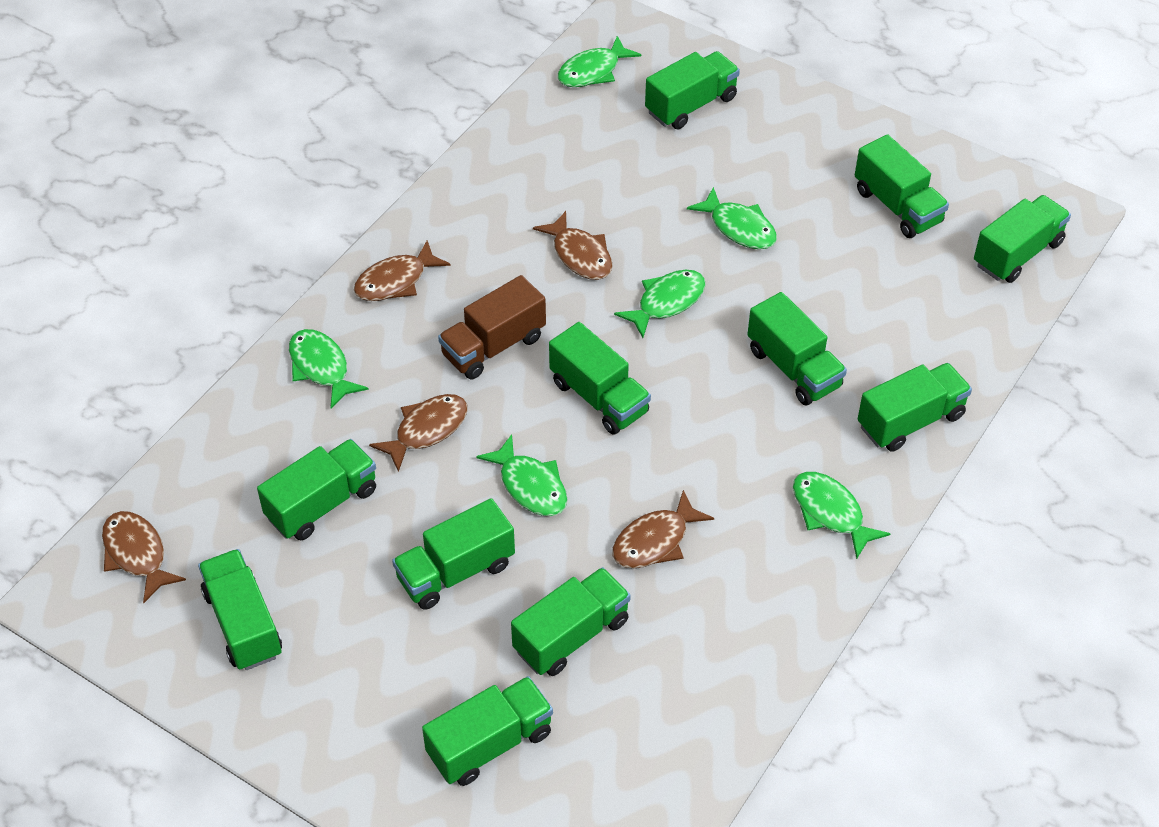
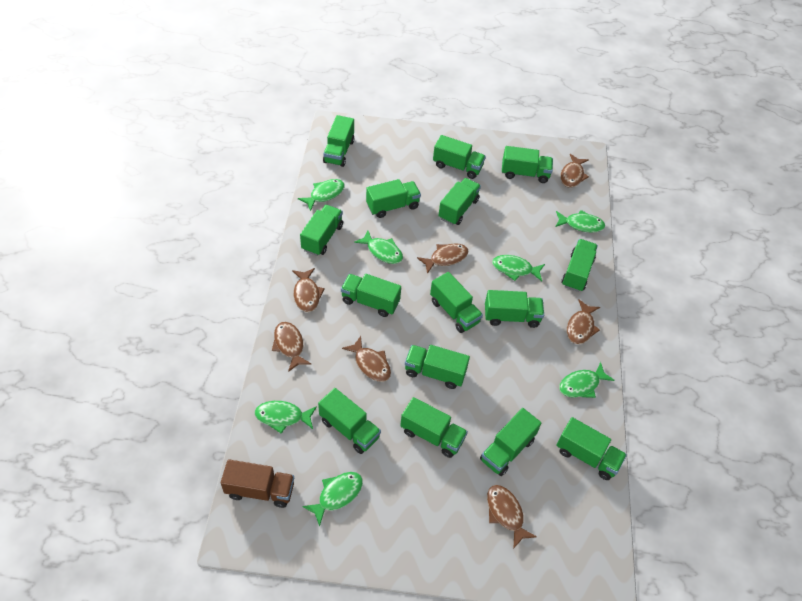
brown fish: [102,511,186,603] [354,240,451,301] [369,394,468,472] [533,211,613,280] [612,490,714,568] = 5 -> [272,322,311,372] [292,268,325,312] [342,336,391,382] [417,243,469,274] [487,485,537,549] [560,154,589,188] [567,299,600,344] = 7
green fish: [289,329,369,409] [476,434,567,516] [558,36,641,87] [614,270,706,338] [687,187,777,249] [793,472,891,559] = 6 -> [255,401,317,434] [298,179,344,211] [302,472,363,527] [354,230,403,264] [492,255,545,281] [555,210,605,233] [559,362,615,398] = 7
green truck: [198,549,282,670] [257,439,376,540] [392,498,515,610] [422,676,553,786] [511,567,631,676] [549,322,651,435] [645,51,740,129] [747,292,847,406] [855,134,949,238] [858,363,972,452] [974,195,1071,283] = 11 -> [300,205,343,256] [318,388,381,454] [323,115,355,167] [341,274,401,317] [366,179,421,218] [400,397,468,458] [405,345,470,389] [430,272,483,333] [433,135,486,179] [438,178,481,225] [480,408,541,476] [485,290,544,328] [502,146,553,183] [556,417,627,480] [561,239,598,292] = 15

